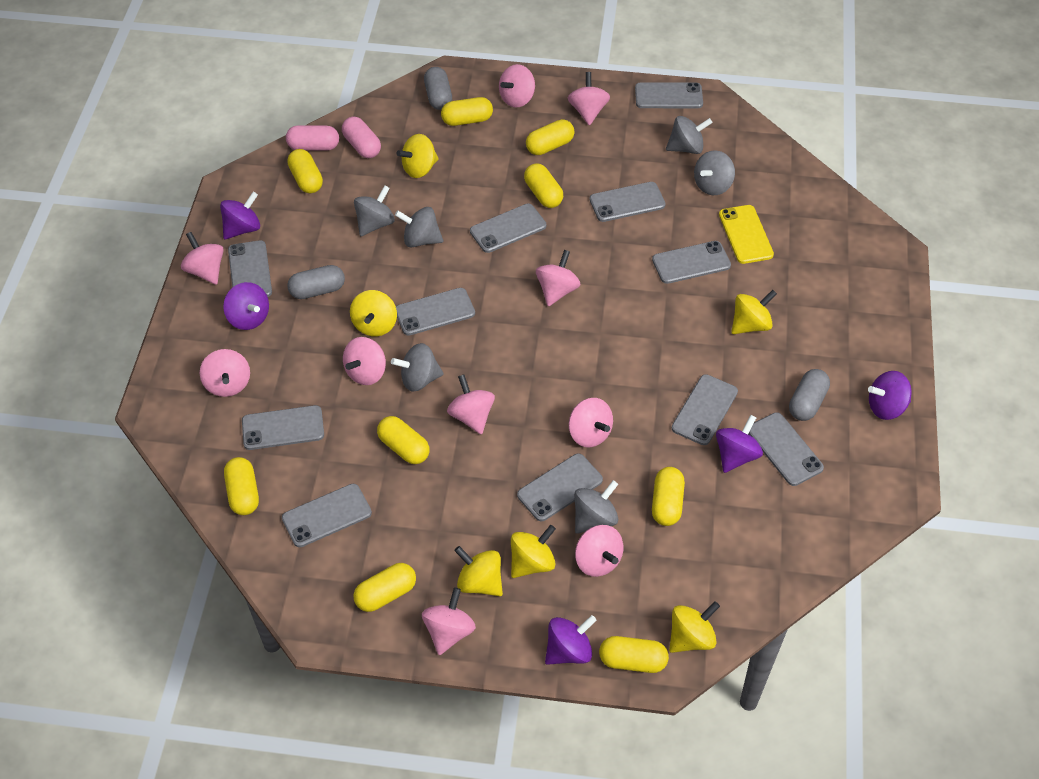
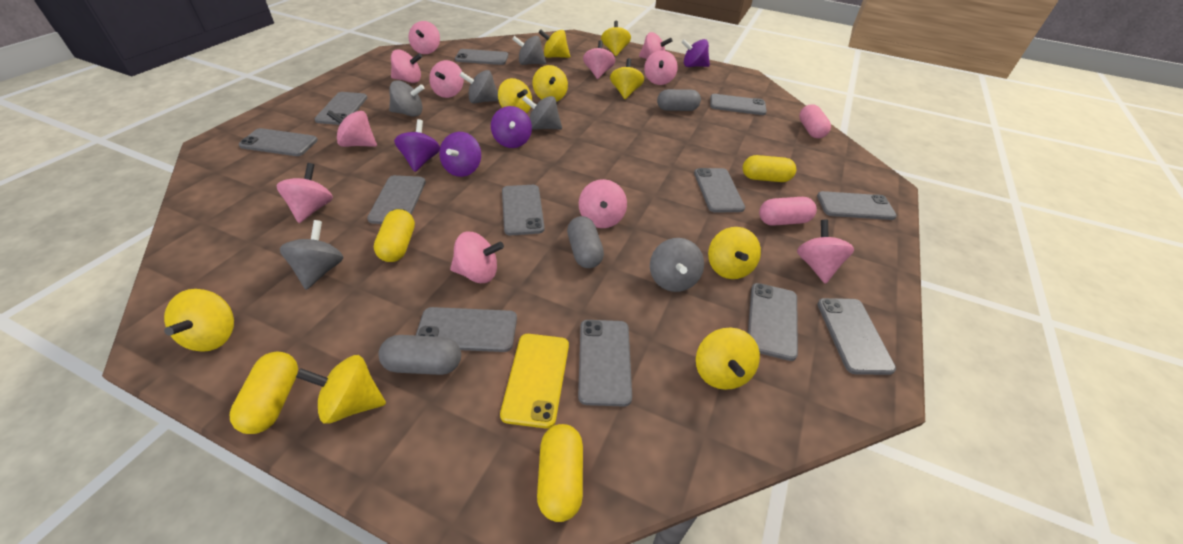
grey phone: [228,240,272,297] [242,405,324,450] [282,484,372,547] [396,288,475,336] [470,204,547,253] [517,453,603,521] [590,182,666,222] [635,82,703,108] [652,241,731,284] [672,374,738,445] [748,412,824,486] = 11 -> [239,128,318,156] [315,92,367,125] [367,175,426,224] [416,307,517,352] [455,49,508,65] [502,185,545,235] [578,320,632,407] [694,168,745,213] [710,94,767,115] [748,283,798,361] [817,191,897,220] [817,298,896,375] = 12
pink spinning top: [181,232,224,285] [200,349,250,397] [343,337,386,385] [422,588,476,655] [447,375,495,435] [499,64,535,108] [536,250,580,306] [568,72,610,125] [569,398,613,447] [575,525,623,577] = 10 -> [277,163,333,223] [327,110,377,147] [391,50,422,83] [408,21,440,54] [429,60,464,98] [450,232,504,283] [579,179,627,228] [583,40,615,79] [639,32,672,59] [644,50,678,85] [797,219,854,284] = 11
purple spinning top: [220,192,260,240] [223,282,269,330] [545,615,597,665] [716,415,763,473] [868,371,912,420] = 5 -> [394,119,440,172] [439,132,481,177] [491,106,532,148] [682,39,710,67] = 4
yellow capsule: [224,457,259,515] [287,149,323,193] [353,563,416,612] [377,416,430,464] [441,97,493,126] [524,163,563,208] [526,119,575,155] [599,636,669,673] [652,467,685,526] = 9 -> [230,352,298,434] [374,209,415,262] [537,424,583,522] [743,155,796,182] = 4
yellow spinning top: [350,290,397,336] [396,134,439,178] [454,546,503,596] [511,525,556,578] [669,601,720,653] [731,290,777,334] = 6 -> [164,289,234,352] [296,355,386,424] [498,78,532,114] [533,65,568,102] [538,29,570,58] [601,21,631,56] [610,58,644,99] [696,327,760,390] [708,227,761,279] = 9

